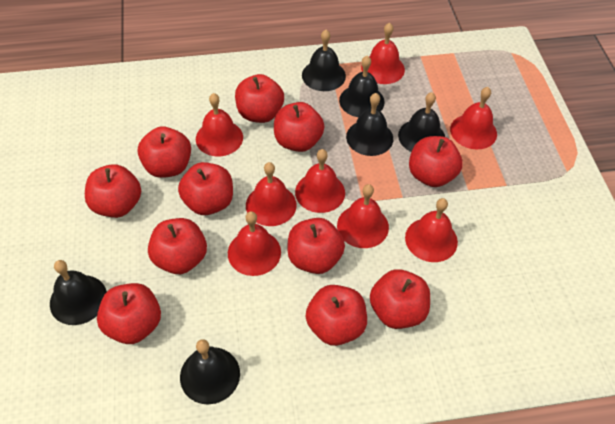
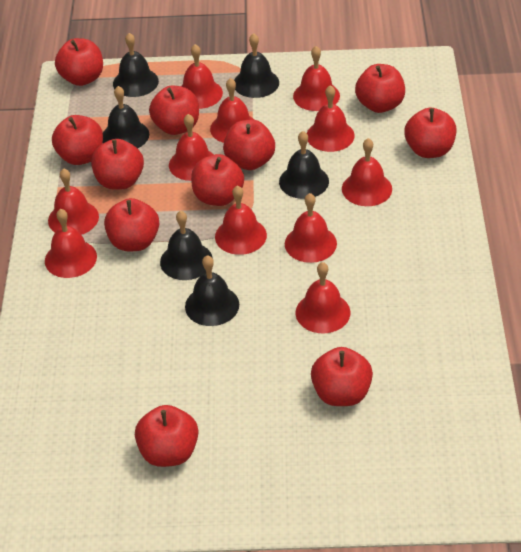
red bell: [196,93,243,156] [228,211,281,276] [246,162,297,226] [295,149,345,213] [337,184,389,248] [361,23,405,84] [405,198,458,262] [450,87,497,150] = 8 -> [45,209,97,278] [48,168,99,235] [169,114,214,181] [181,44,223,109] [210,78,254,143] [215,185,267,255] [285,193,337,263] [293,46,340,111] [296,262,350,333] [307,85,354,152] [342,138,392,206] = 11

